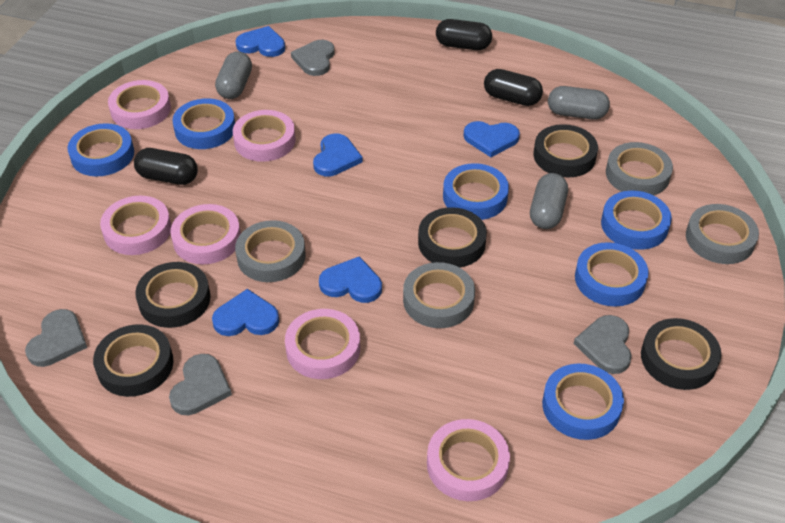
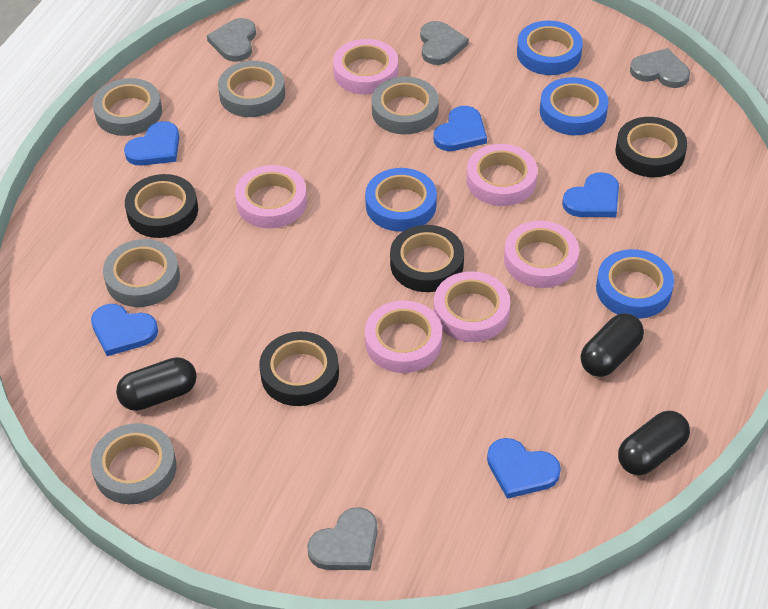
black tape: [93,324,174,397] [135,262,211,328] [418,207,487,268] [534,124,598,177] [641,318,721,390] = 5 -> [125,174,198,238] [259,331,339,406] [390,225,464,292] [615,117,687,177] = 4
blue tape: [68,123,134,176] [172,98,235,149] [443,163,509,220] [542,363,624,440] [575,242,649,307] [601,191,672,250] = 6 -> [365,168,437,232] [517,21,583,75] [540,77,609,135] [596,249,674,319] = 4
grey capsule: [215,51,252,99] [530,173,568,229] [548,86,610,120] = 3 -> none = 0
grey tape: [235,220,306,282] [403,262,475,328] [606,142,673,195] [686,204,759,264] = 4 -> [90,423,177,504] [93,78,162,136] [103,239,180,307] [218,61,285,117] [372,77,439,134] = 5

